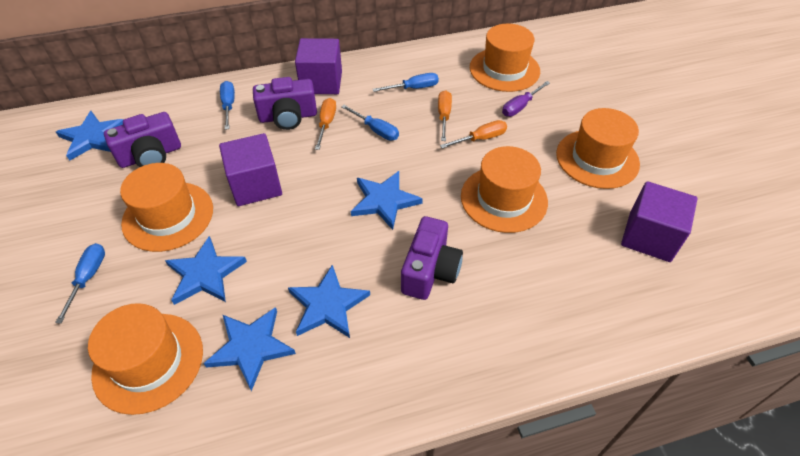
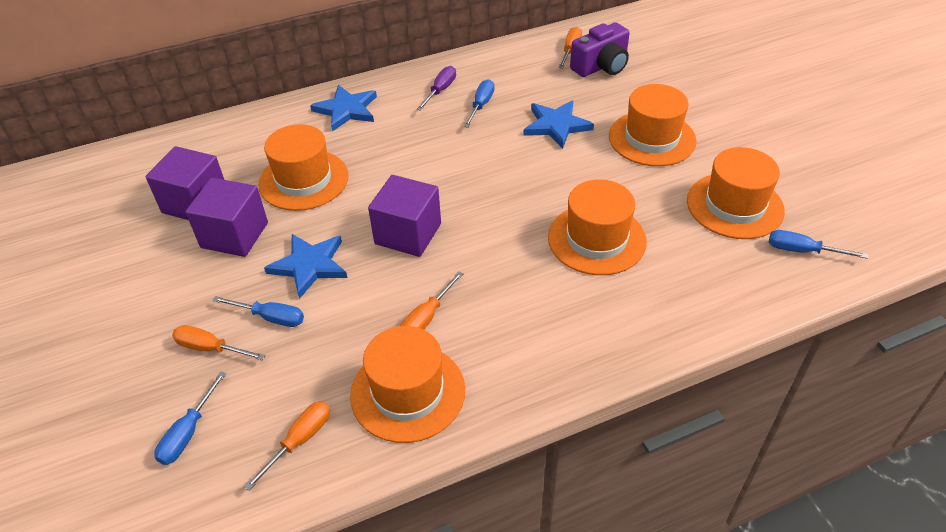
blue star: [56,111,124,161] [165,236,247,305] [203,307,296,391] [288,265,370,338] [351,171,423,230] = 5 -> [264,234,348,299] [310,85,377,131] [523,100,594,149] = 3
orange screwdriver: [315,98,336,150] [438,90,452,141] [440,120,507,148] = 3 -> [172,325,266,360] [244,401,330,491] [400,271,464,330] [559,27,582,68] = 4
purple camera: [104,112,181,168] [253,77,317,130] [401,216,463,300] = 3 -> [570,23,630,77] = 1

